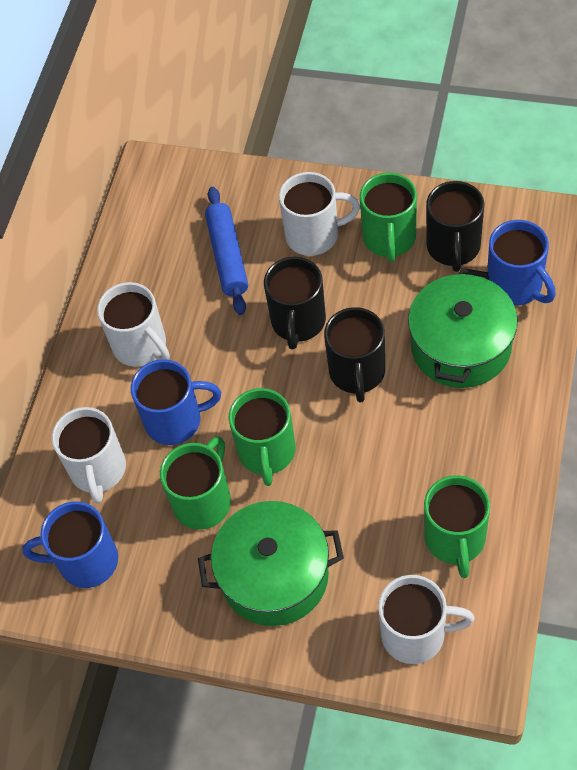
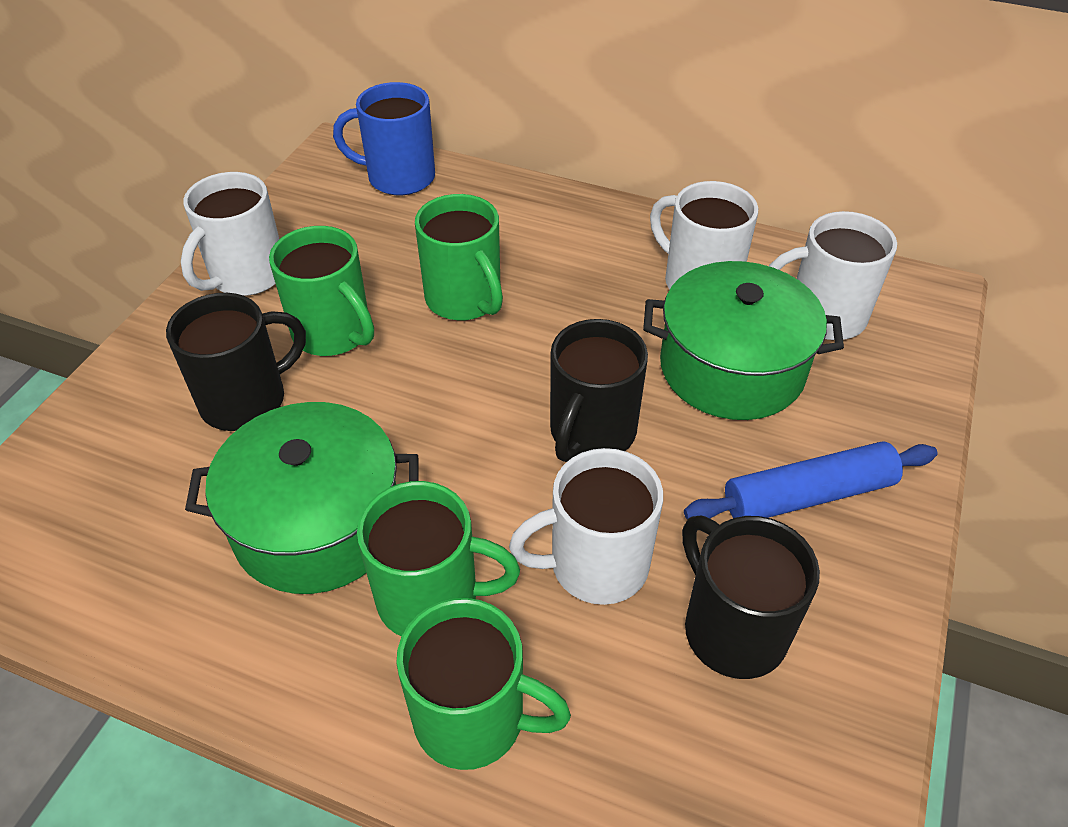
blue mug: [22,501,118,588] [131,359,221,445] [487,220,556,306] = 3 -> [333,82,435,195] = 1

